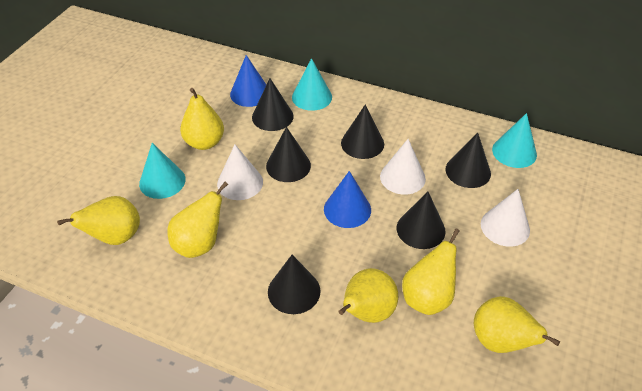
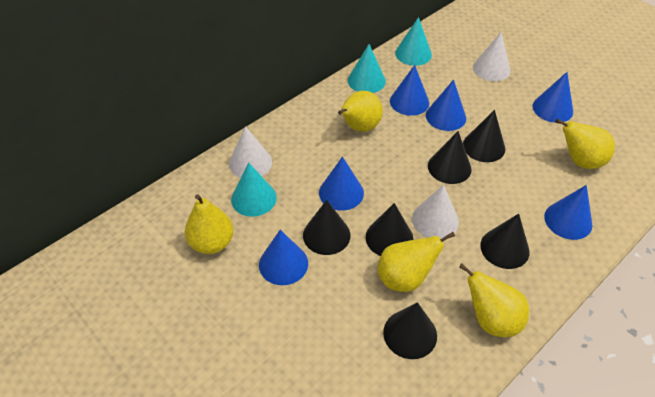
blue cone: [230,55,266,107] [324,171,371,228] = 2 -> [259,230,308,285] [319,157,364,211] [390,65,429,116] [426,80,466,131] [533,72,573,123] [544,185,593,240] = 6
yellow pear: [57,196,140,245] [168,182,228,258] [180,88,224,150] [339,268,398,323] [402,228,460,315] [474,296,560,353] = 6 -> [185,194,234,254] [338,91,383,132] [378,232,455,292] [459,264,529,337] [555,119,615,169] = 5

